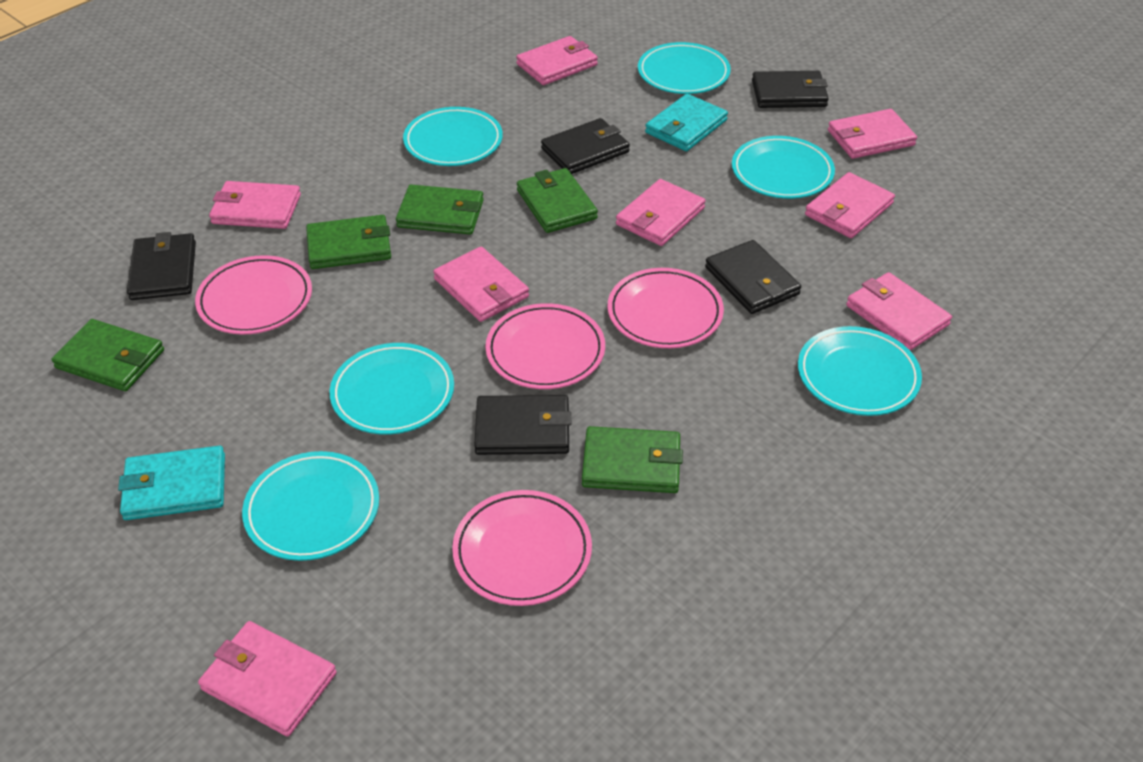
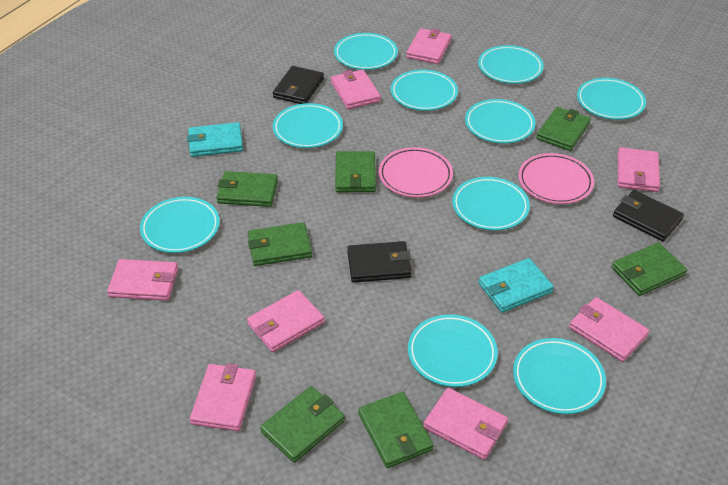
black wallet: [127,232,196,300] [474,395,571,455] [541,118,630,174] [705,240,801,314] [752,71,829,108] = 5 -> [273,66,324,104] [347,241,412,283] [613,190,684,242] = 3
green wallet: [51,319,164,391] [306,215,391,269] [396,184,484,235] [517,168,598,233] [582,426,683,493] = 5 -> [216,171,278,207] [248,222,312,266] [260,386,345,463] [335,151,376,192] [358,392,434,468] [536,107,591,151] [612,242,688,296] = 7
pink plate: [195,255,312,335] [452,490,592,606] [486,303,605,389] [608,268,724,348] = 4 -> [379,147,453,197] [518,153,594,204] = 2
turquoise plate: [242,451,379,561] [330,343,454,435] [403,107,503,166] [638,42,731,94] [732,136,835,199] [798,326,922,416] = 6 -> [140,197,220,253] [273,103,343,148] [334,33,398,70] [391,70,458,111] [408,314,498,387] [452,177,530,231] [465,99,535,144] [478,45,544,84] [513,338,606,414] [577,78,646,120] = 10

